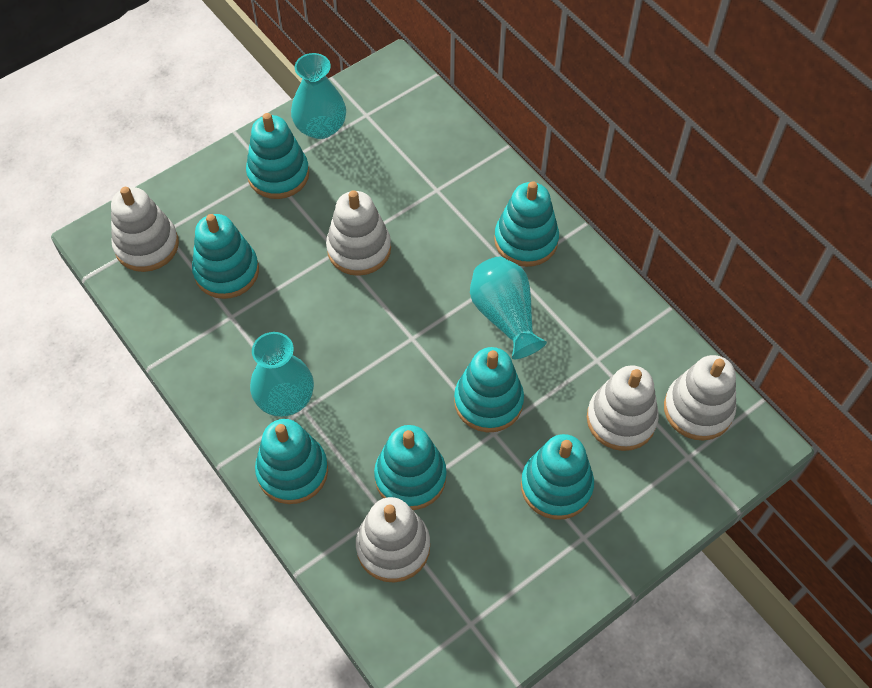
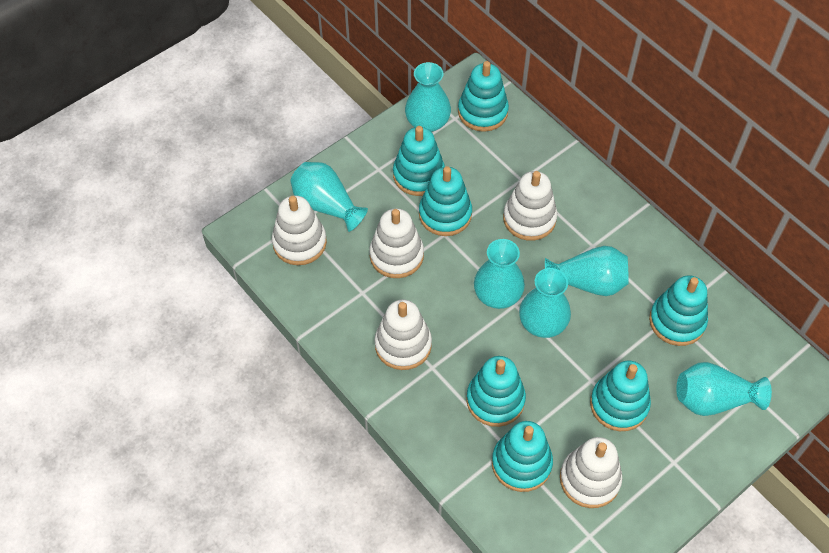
turquoise vase: [250,332,314,417] [291,53,346,139] [470,257,547,359] = 3 -> [290,162,368,232] [405,62,451,132] [474,239,525,309] [519,268,571,338] [545,246,629,296] [676,362,772,416] = 6

